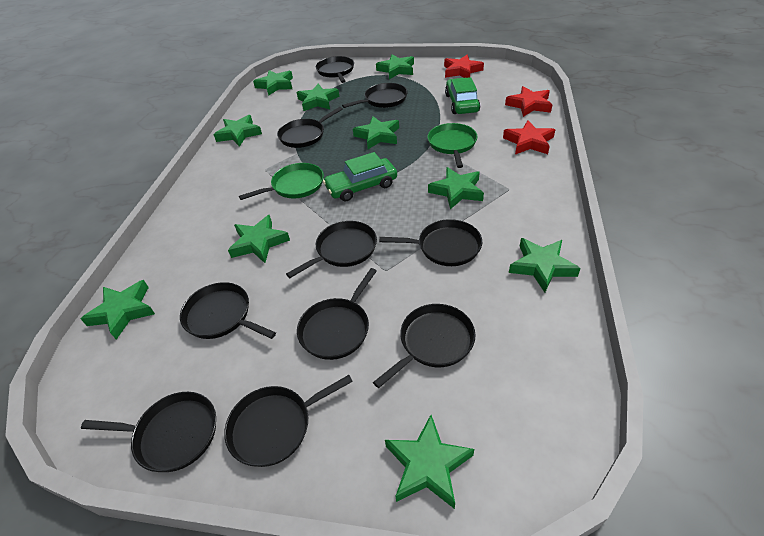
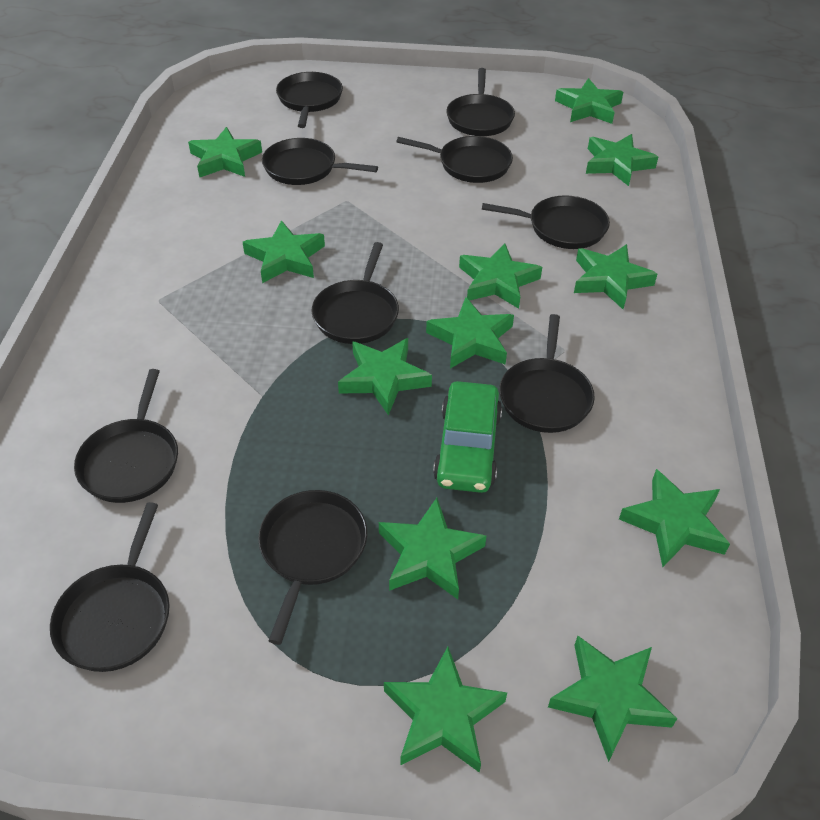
green car: [323,152,397,202] [445,77,480,114] = 2 -> [433,381,502,493] = 1
green pan: [239,163,324,200] [427,123,477,168] = 2 -> none = 0
green star: [81,280,155,340] [213,115,262,147] [228,215,290,263] [253,70,293,96] [297,84,339,111] [353,116,399,149] [376,54,414,79] [385,415,474,509] [428,167,484,209] [509,238,581,293] = 10 -> [188,127,262,178] [243,220,325,283] [338,338,432,416] [379,498,486,599] [384,647,507,773] [426,297,514,368] [459,243,542,309] [548,636,677,762] [555,78,623,124] [574,244,657,309] [586,134,658,186] [619,469,730,567] = 12
red star: [444,55,484,78] [503,120,555,154] [505,86,552,117] = 3 -> none = 0

